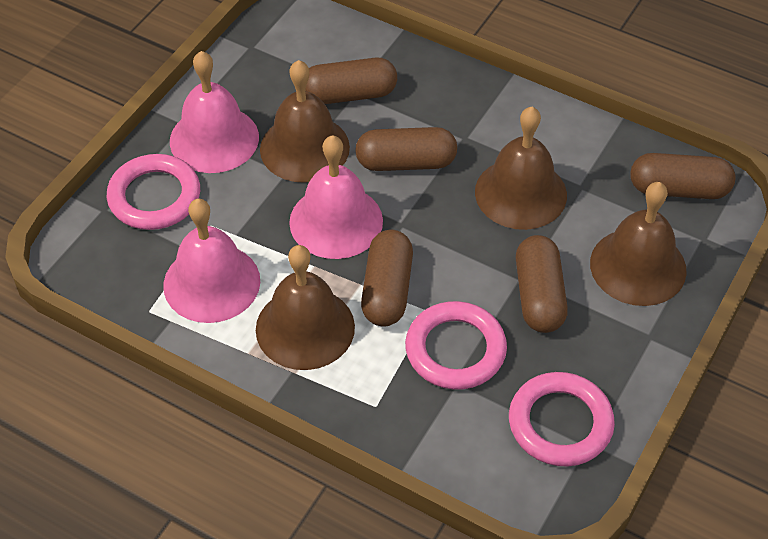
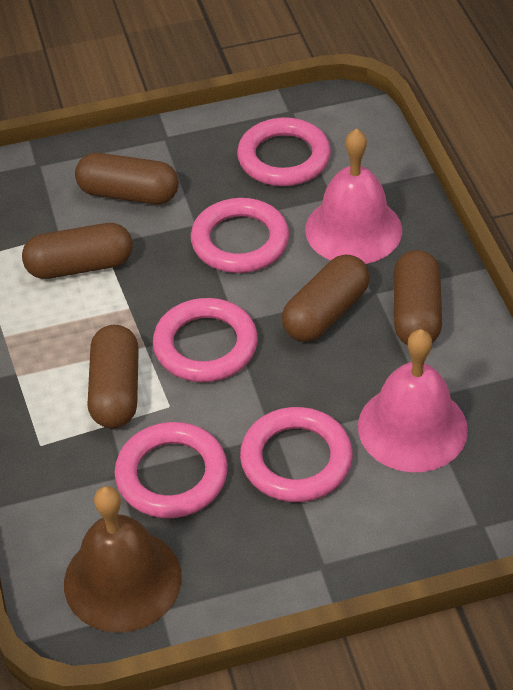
brown bell: [256,245,355,370] [260,60,350,183] [475,107,567,230] [590,182,687,306] = 4 -> [64,486,182,633] = 1
pink bell: [163,198,260,323] [170,51,259,173] [289,135,383,259] = 3 -> [305,128,402,264] [358,329,468,472] = 2
pink ring: [107,154,200,230] [405,301,507,390] [509,372,615,467] = 3 -> [114,422,228,518] [153,298,258,382] [191,198,289,273] [237,117,331,186] [240,407,353,502] = 5

